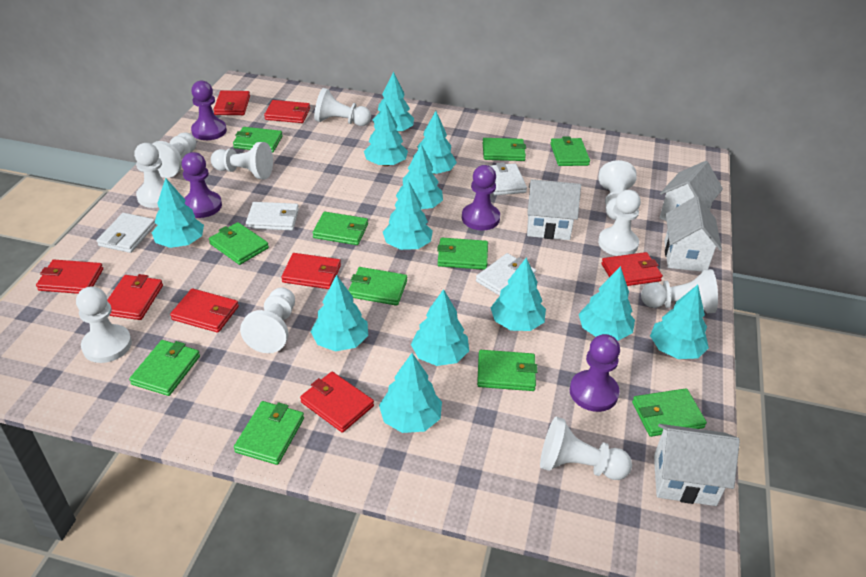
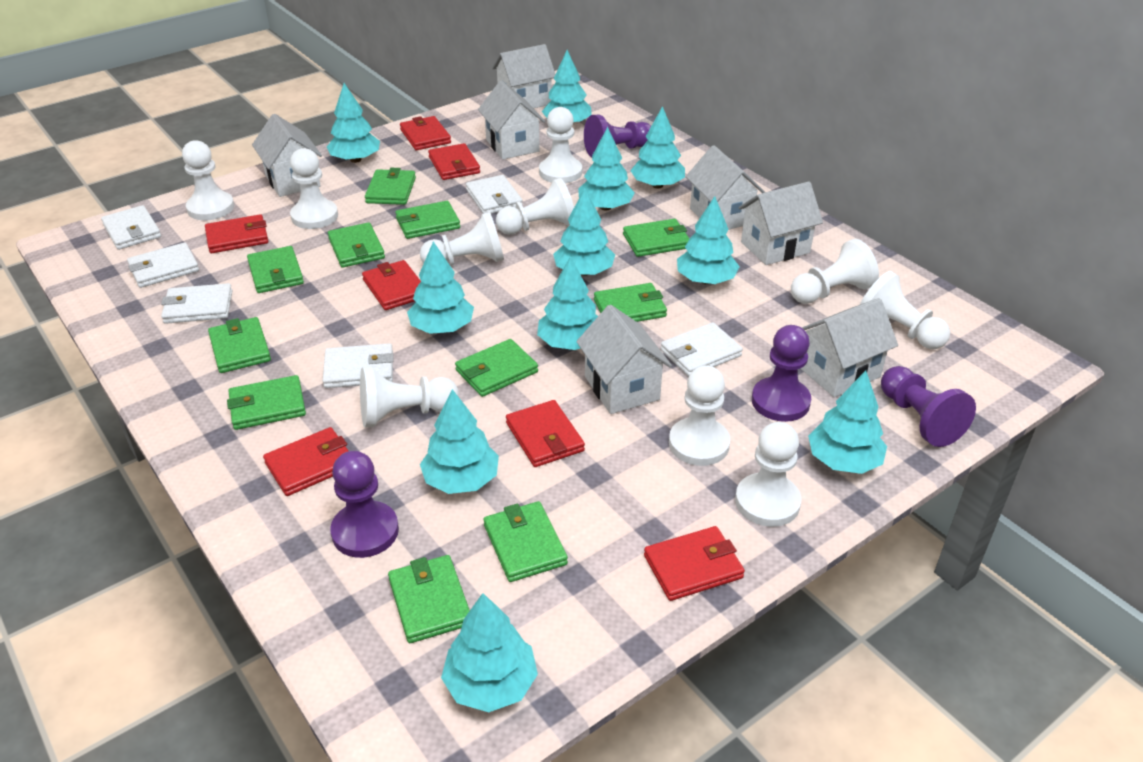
red wallet: [36,260,103,294] [107,274,163,320] [170,288,239,333] [213,90,250,115] [264,100,310,123] [281,253,341,289] [300,372,374,433] [601,252,663,286] = 8 -> [205,214,268,253] [263,427,348,496] [362,260,421,310] [400,116,451,150] [428,143,480,180] [506,400,585,467] [644,526,745,601] = 7
turquoise tree: [152,178,204,248] [311,275,368,351] [364,103,408,166] [373,72,414,131] [379,353,442,433] [383,181,433,250] [396,144,443,209] [411,289,469,366] [413,111,457,174] [491,257,546,331] [579,266,635,341] [650,285,709,359] = 12 -> [327,83,380,163] [407,241,474,334] [420,389,499,494] [441,593,538,712] [537,256,598,350] [542,50,592,122] [553,188,615,276] [578,127,635,211] [630,106,685,188] [677,196,740,284] [808,371,887,474] = 11
white house: [527,179,581,240] [654,424,740,506] [660,161,723,221] [664,196,722,272] = 4 -> [252,114,322,197] [478,81,545,159] [492,44,555,108] [576,305,672,414] [686,145,765,229] [739,182,823,265] [800,298,898,397] = 7
white wallet: [97,213,156,253] [246,202,299,231] [476,253,536,296] [488,162,527,195] = 4 -> [101,205,161,250] [127,242,199,288] [161,283,232,324] [322,343,394,388] [466,175,523,214] [661,322,743,376] = 6

